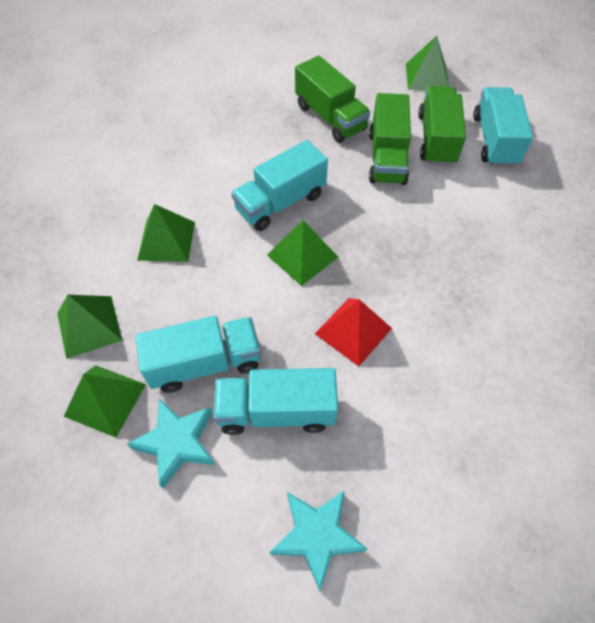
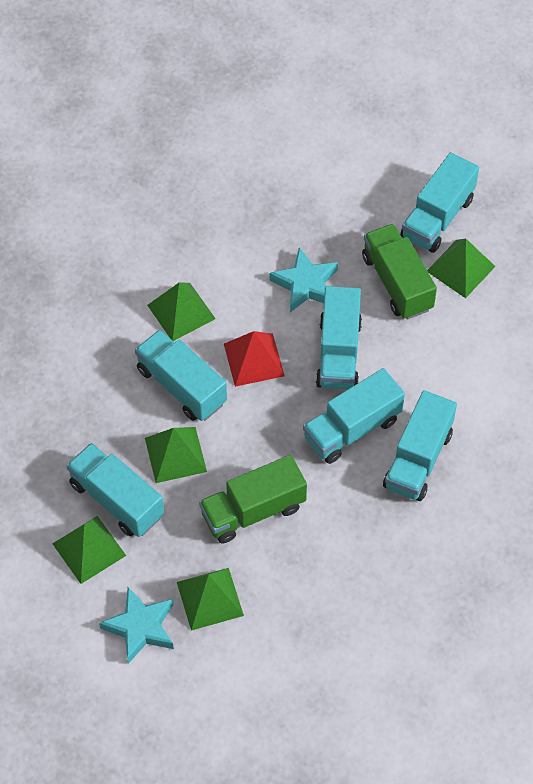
green truck: [295,56,370,143] [369,93,411,185] [418,86,466,166] = 3 -> [199,455,307,544] [362,224,437,319] = 2
turquoise truck: [135,316,261,393] [213,368,338,435] [231,140,328,231] [473,87,533,167] = 4 -> [66,443,164,537] [135,330,227,421] [303,368,405,464] [316,286,362,390] [383,390,457,501] [401,152,479,253] = 6

